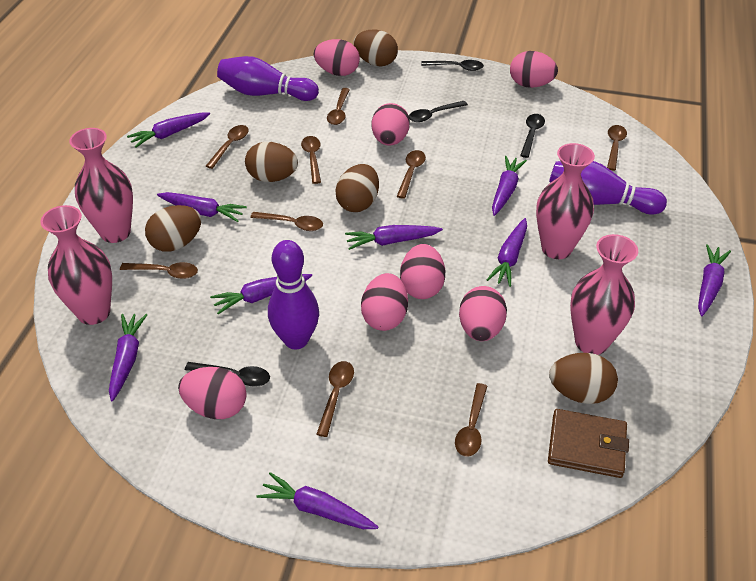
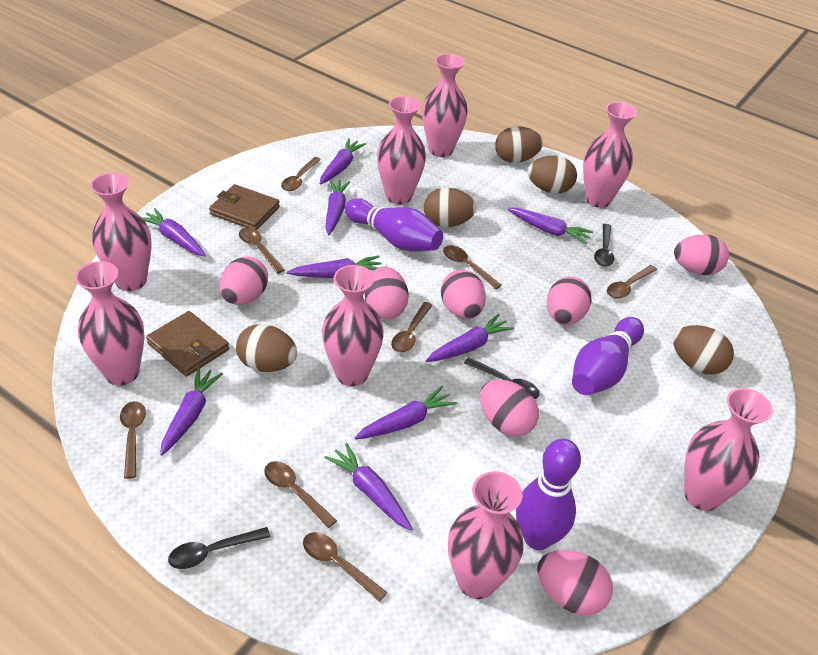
black spoon: [185,362,270,387] [409,101,468,122] [421,60,484,71] [520,114,545,158] = 4 -> [168,527,270,569] [464,357,539,399] [594,224,614,267] = 3
brown spoon: [120,262,198,279] [206,125,249,169] [250,212,323,231] [301,136,321,184] [316,361,354,437] [327,88,350,125] [397,150,426,199] [455,383,487,456] [607,125,627,171] = 9 -> [120,401,146,479] [239,227,285,274] [264,461,337,528] [281,157,321,191] [303,532,387,602] [391,302,433,353] [443,245,502,289] [607,265,657,299] = 8
brown wallet: [548,409,629,478] = 1 -> [146,311,229,377] [209,184,280,230] = 2
pink vase: [40,205,112,325] [69,128,133,243] [536,143,595,259] [570,234,638,355] = 4 -> [75,261,145,385] [90,173,152,291] [322,265,384,386] [377,96,426,204] [422,54,468,157] [448,471,523,599] [583,102,637,208] [684,388,773,511] = 8

